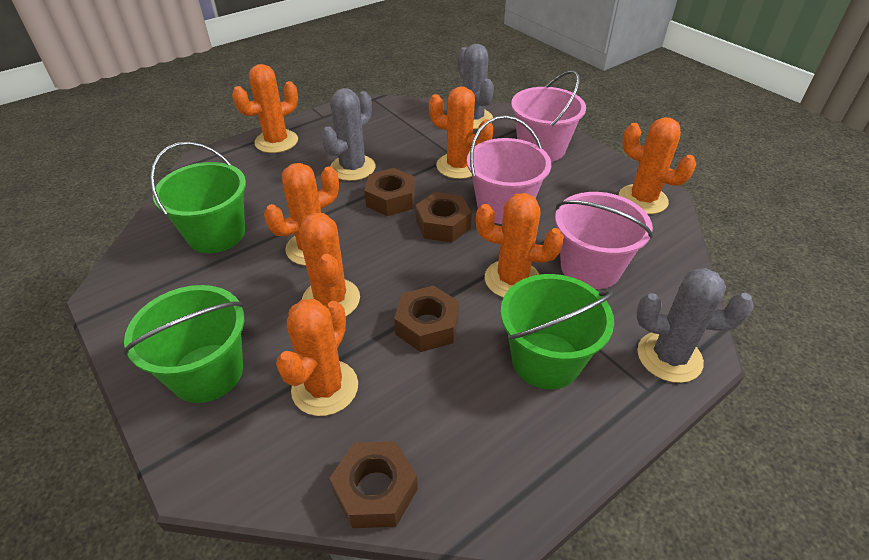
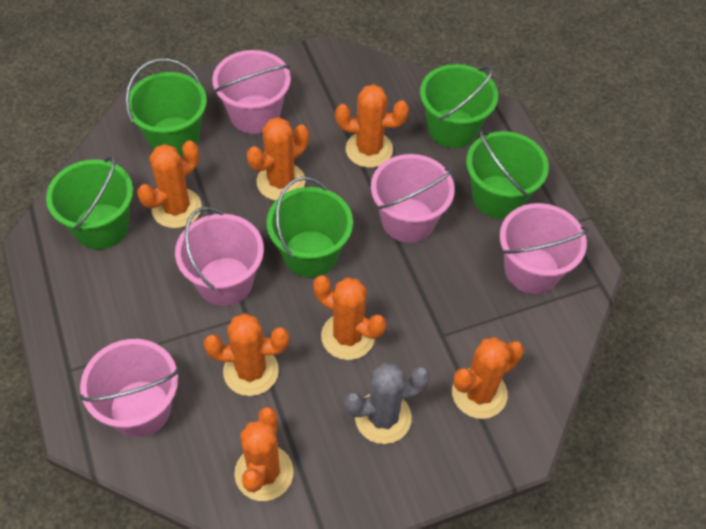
brown nut: [330,441,418,528] [364,168,416,216] [394,286,459,352] [416,192,472,242] = 4 -> none = 0
green bucket: [123,285,245,403] [150,142,246,253] [501,274,614,389] = 3 -> [46,156,133,249] [126,59,207,156] [267,177,353,278] [420,64,498,148] [466,130,549,219] = 5
grey cactus: [321,88,375,181] [458,44,494,129] [637,268,754,383] = 3 -> [344,363,430,444] = 1
pink bucket: [467,115,551,224] [511,70,586,162] [555,192,653,289] = 3 -> [79,339,179,437] [175,207,264,306] [212,50,291,134] [371,154,455,243] [500,203,589,294] = 5

